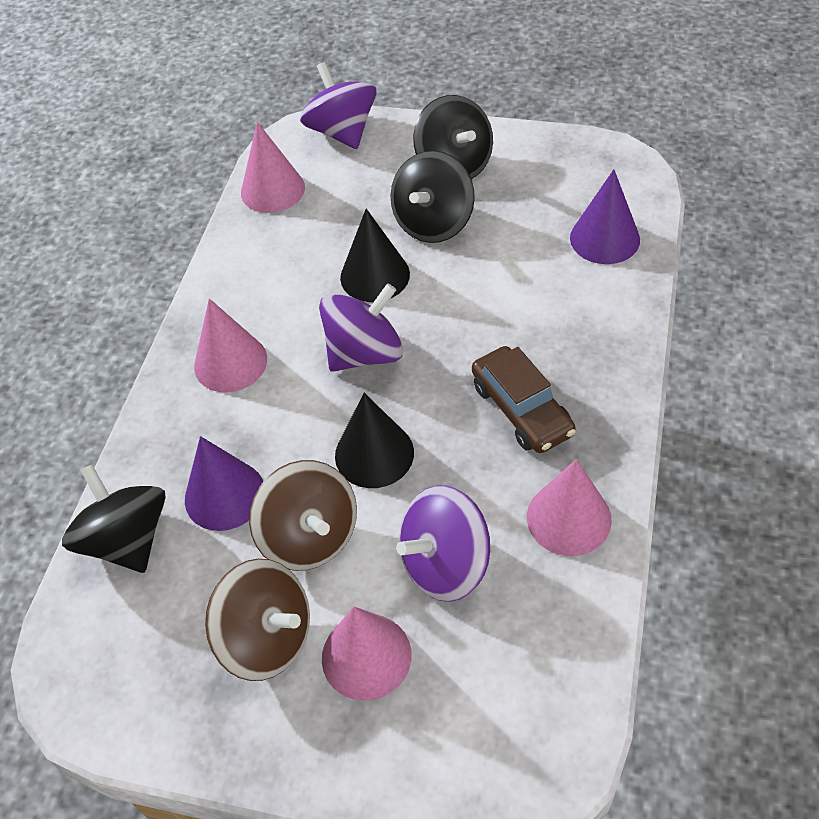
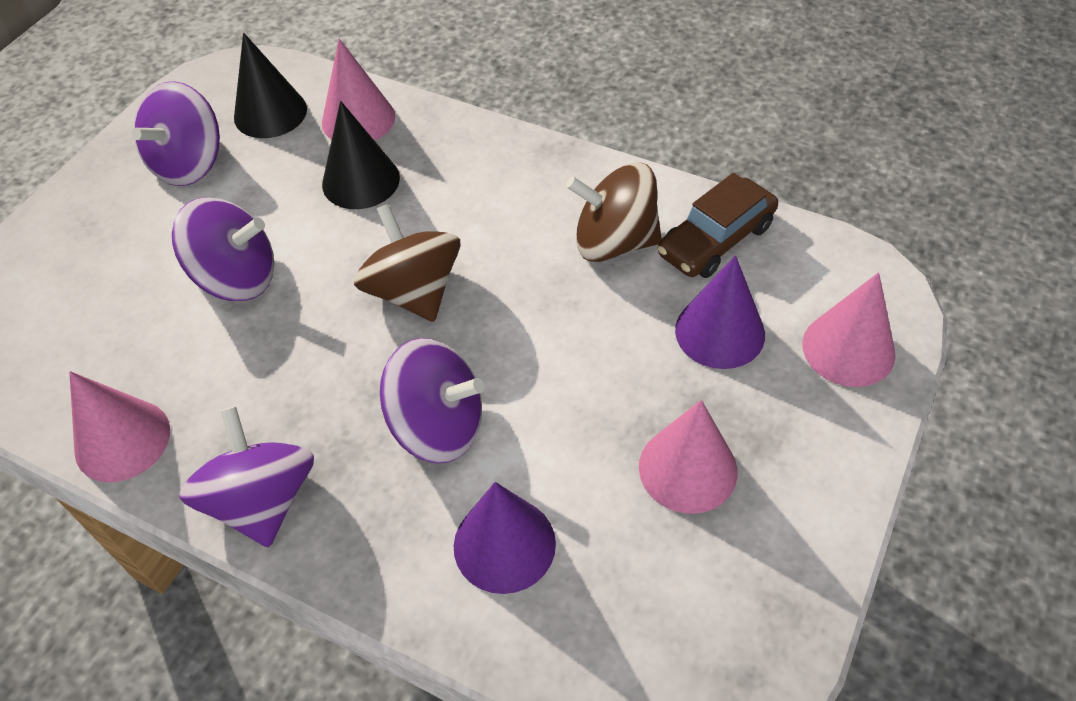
black spinning top: [62,464,166,573] [390,151,475,243] [413,95,493,179] = 3 -> none = 0
purple spinning top: [300,62,376,149] [319,283,403,372] [396,485,490,602] = 3 -> [132,81,220,186] [172,197,274,301] [179,407,314,547] [380,338,484,464] = 4

